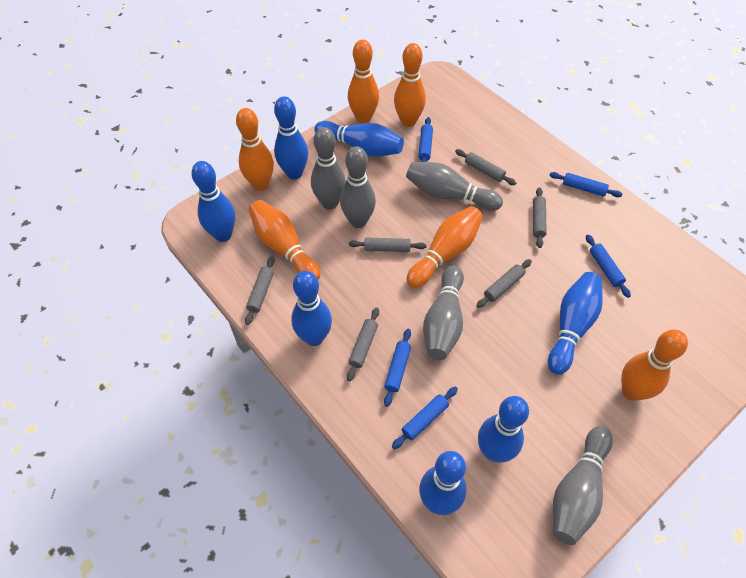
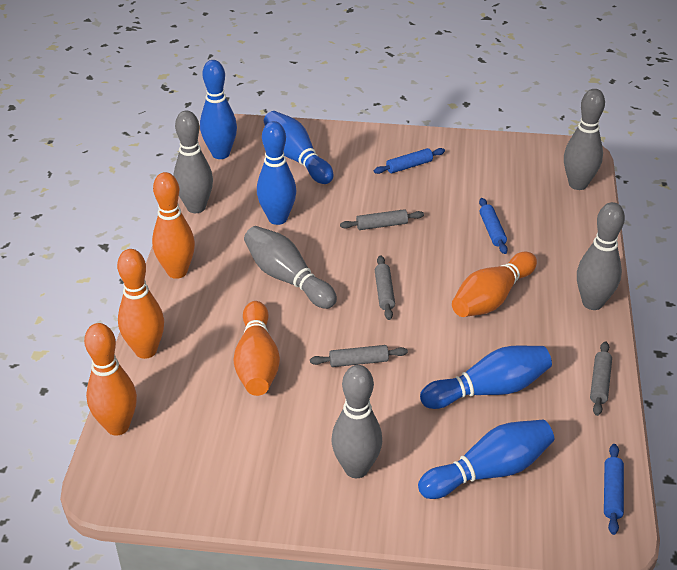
blue bowling pin: [192,161,235,242] [274,96,308,180] [291,271,332,346] [314,121,404,157] [419,451,466,515] [478,396,529,463] [548,272,603,375] = 7 -> [200,60,237,159] [257,121,296,225] [264,111,334,184] [418,420,554,499] [420,345,552,409] = 5
blue rolling pin: [384,329,411,407] [392,387,458,449] [418,117,433,162] [550,172,622,197] [586,234,631,298] = 5 -> [374,148,445,174] [479,198,508,254] [604,444,624,535] = 3
grey rolling pin: [245,256,275,325] [347,307,379,381] [349,237,426,252] [455,149,516,185] [476,259,532,308] [533,187,547,248] = 6 -> [310,345,408,367] [340,209,424,230] [375,255,395,320] [590,341,612,416] = 4
orange bowling pin: [236,108,274,191] [249,200,321,280] [348,40,379,124] [394,43,426,127] [407,206,483,288] [621,330,688,401] = 6 -> [84,323,137,435] [117,249,164,359] [152,172,195,279] [234,301,280,396] [452,252,537,317] = 5

